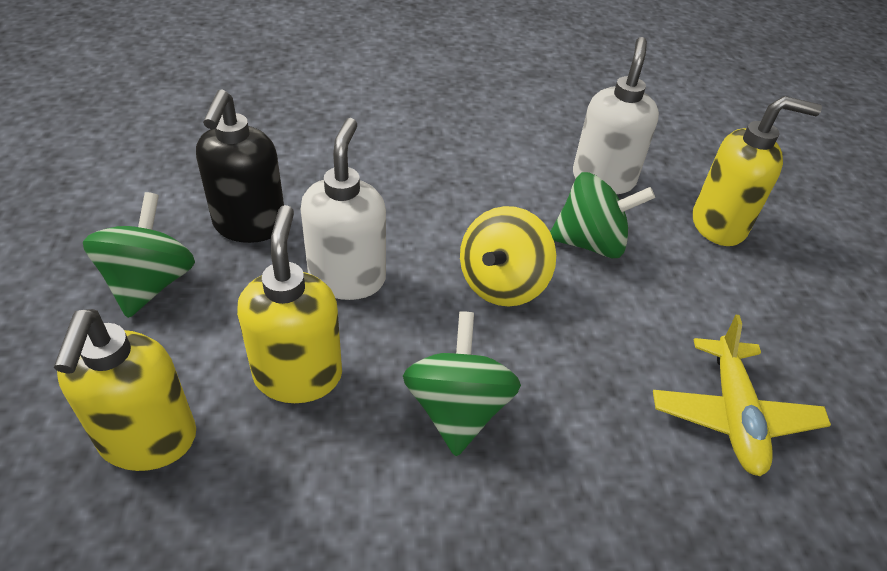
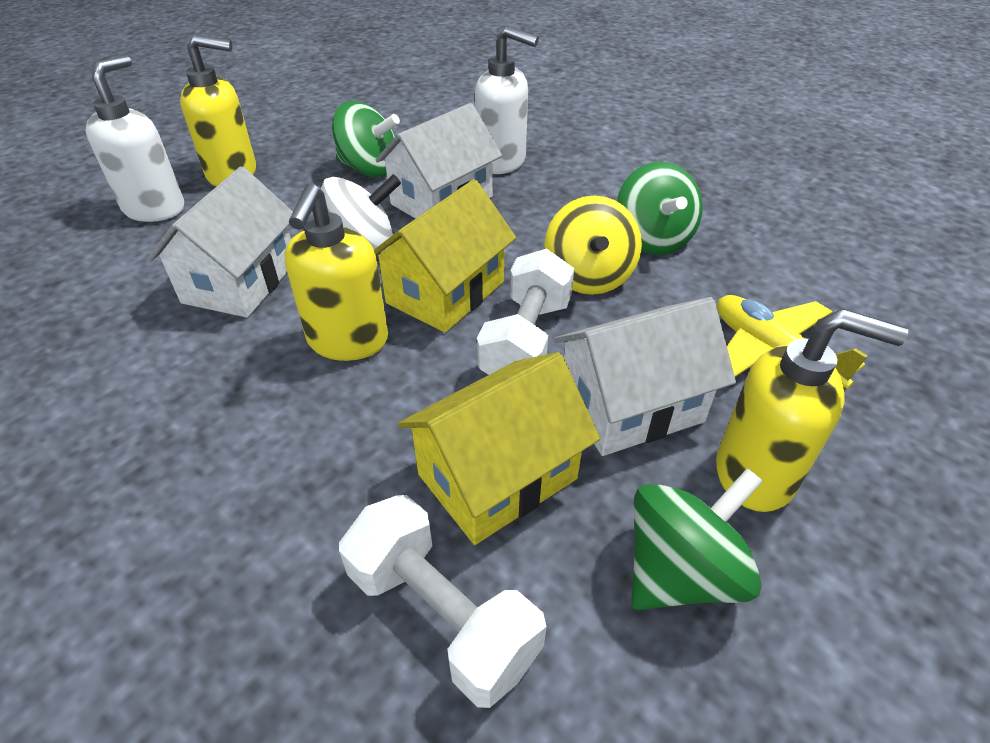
black soap dispenser: [196,89,284,243] = 1 -> none = 0
white dumbbell: none = 0 -> [339,495,547,708] [477,249,574,375] = 2
white house: none = 0 -> [147,166,293,318] [376,103,502,219] [554,297,736,456] = 3
white spinning top: none = 0 -> [321,174,401,253] = 1
yellow house: none = 0 -> [374,179,516,333] [398,352,600,545] = 2

